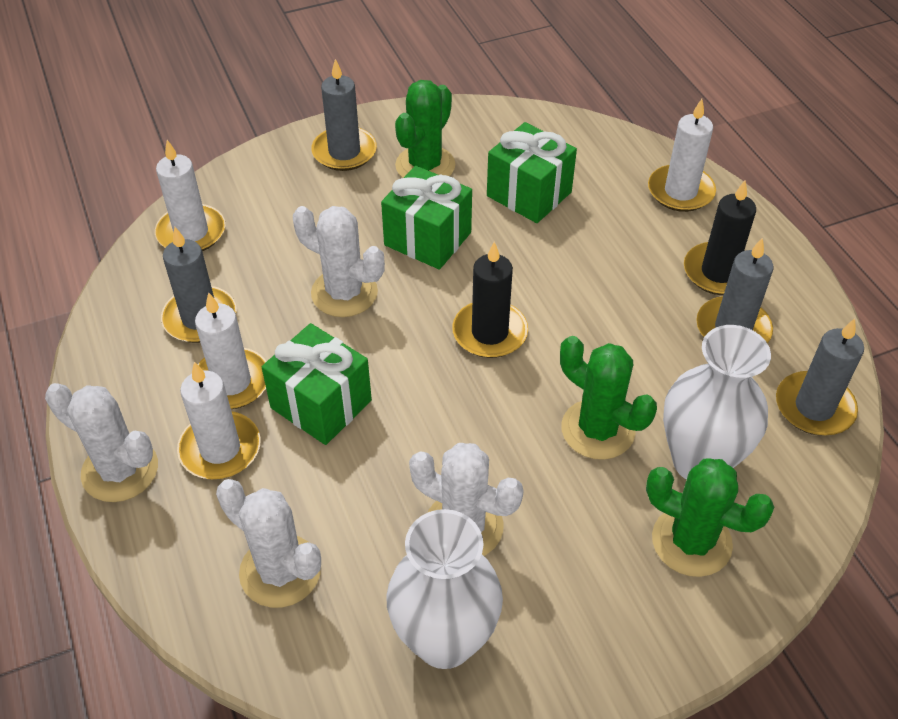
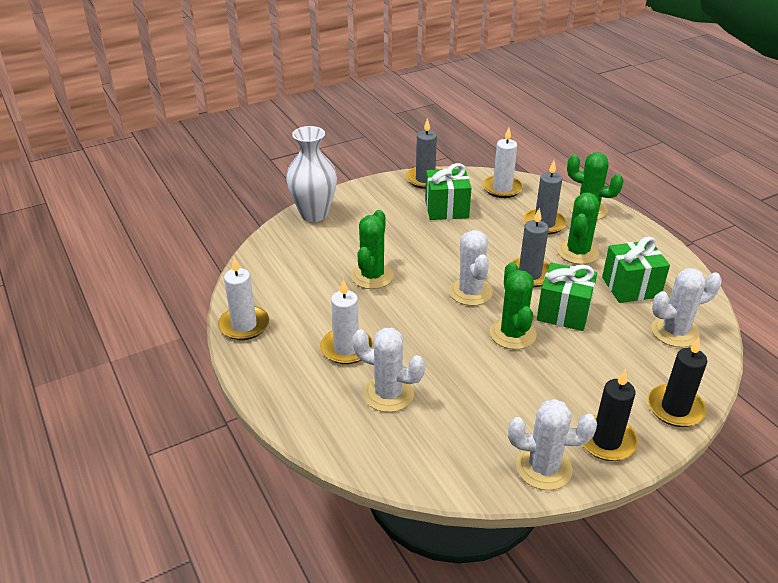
green cactus: [395,80,455,178] [560,336,657,460] [646,458,774,577] = 3 -> [351,210,394,289] [490,262,537,349] [557,193,600,264] [567,152,624,220] = 4
grey candle: [161,227,237,343] [311,59,377,171] [696,237,773,343] [776,318,864,436] = 4 -> [406,118,438,189] [510,208,550,287] [523,160,567,234] = 3
white candle: [155,140,225,251] [177,362,261,479] [195,292,267,409] [648,99,716,212] = 4 -> [218,257,269,340] [320,279,373,364] [483,127,523,198] = 3
white vase: [386,509,503,669] [663,325,771,480] = 2 -> [286,126,337,222] = 1

